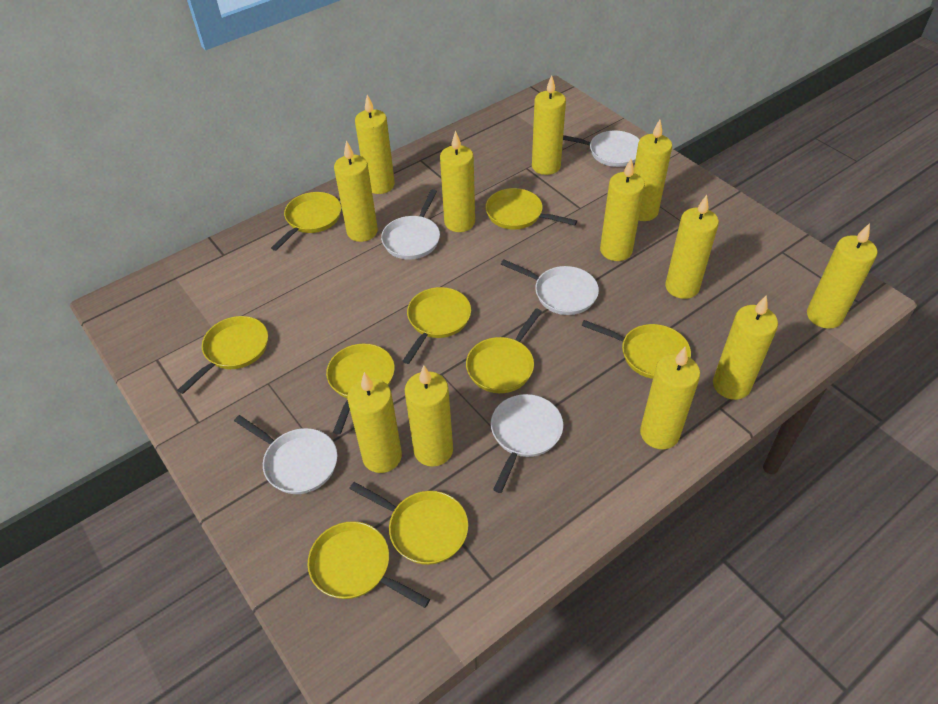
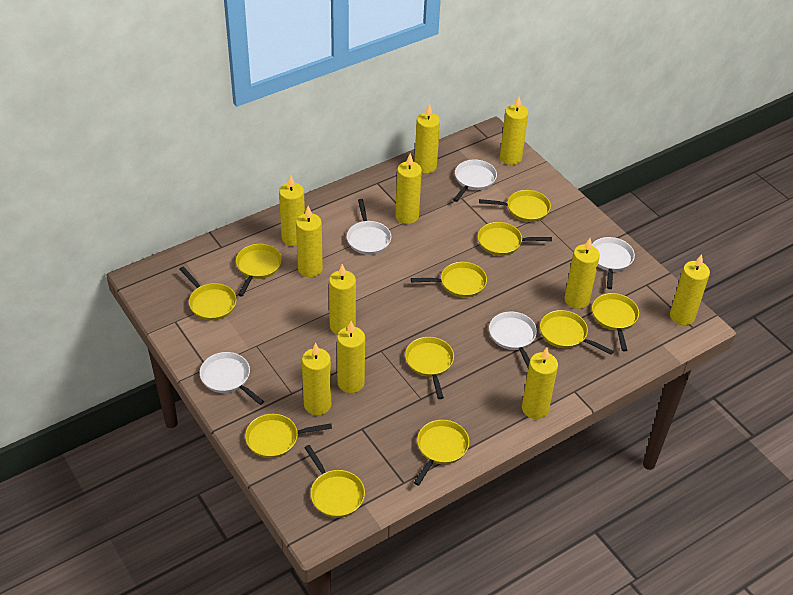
yellow candle: [334,140,378,242] [347,372,402,473] [355,95,395,194] [405,365,453,467] [440,131,475,232] [532,75,566,175] [600,159,645,261] [634,120,672,221] [640,347,700,449] [665,195,719,299] [713,295,778,400] [807,223,877,329] = 12 -> [279,175,305,246] [296,206,323,277] [302,343,331,415] [329,264,356,335] [337,321,365,393] [395,153,422,224] [414,104,440,174] [500,96,528,165] [522,348,558,419] [565,238,600,309] [670,254,710,325] = 11
yellow pan: [177,316,268,394] [271,192,341,251] [308,521,430,608] [326,344,395,435] [349,482,468,565] [403,287,471,364] [466,308,542,393] [485,188,577,230] [581,320,691,379] = 9 -> [179,267,237,321] [236,244,282,297] [245,414,332,458] [304,445,365,518] [405,337,454,399] [411,262,487,298] [414,420,469,486] [478,222,552,256] [479,190,551,222] [540,310,614,355] [592,293,639,351] = 11

